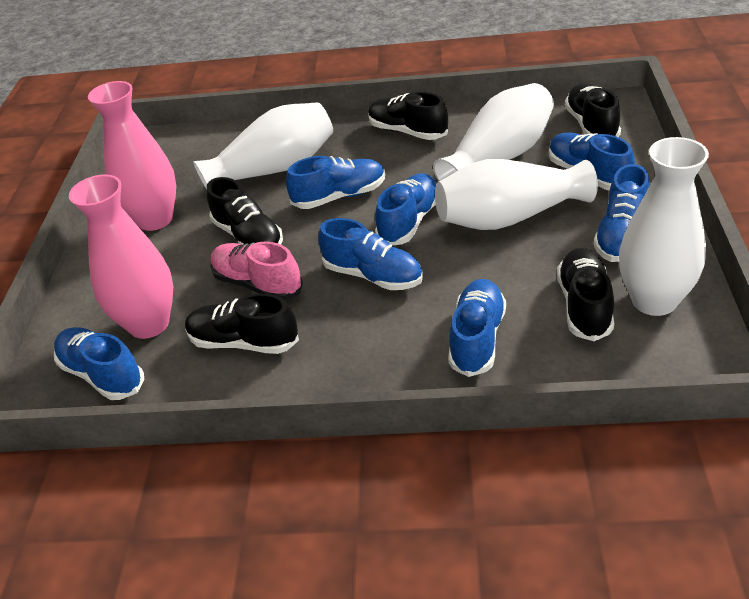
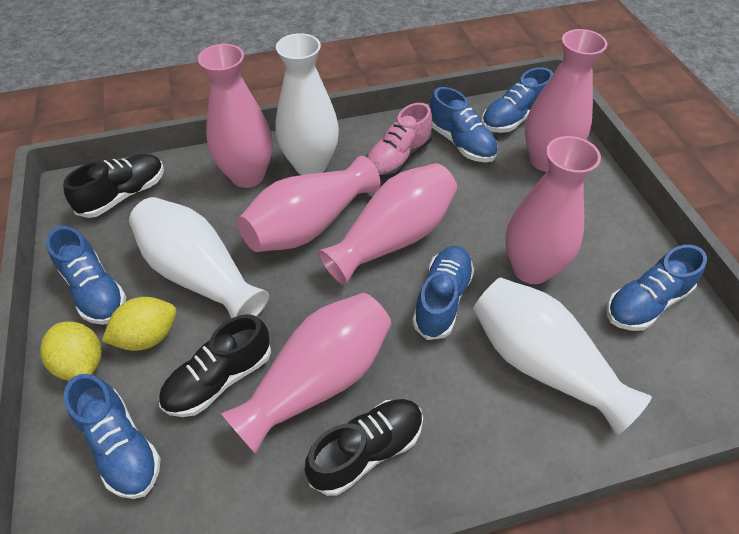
black shoe: [185,294,299,354] [207,177,283,244] [368,92,448,140] [557,248,614,341] [565,83,621,137] = 5 -> [63,154,164,218] [159,314,271,417] [305,399,423,496] = 3
blue shoe: [54,327,145,400] [286,156,385,209] [318,218,423,290] [375,174,436,245] [448,279,506,377] [549,133,635,190] [594,164,650,262] = 7 -> [46,226,126,325] [64,374,161,499] [412,246,474,340] [429,87,498,162] [482,67,553,133] [607,245,707,331] = 6
pink vase: [69,174,173,339] [88,81,176,231] = 2 -> [198,44,273,188] [221,293,392,454] [238,156,380,252] [318,163,457,285] [506,136,601,284] [525,29,607,172] = 6
white vase: [193,102,333,190] [433,83,554,181] [435,159,598,230] [619,137,709,316] = 4 -> [129,197,269,318] [276,33,339,175] [473,277,652,435] = 3
yellow lemon: none = 0 -> [40,321,102,381] [102,297,176,351] = 2

